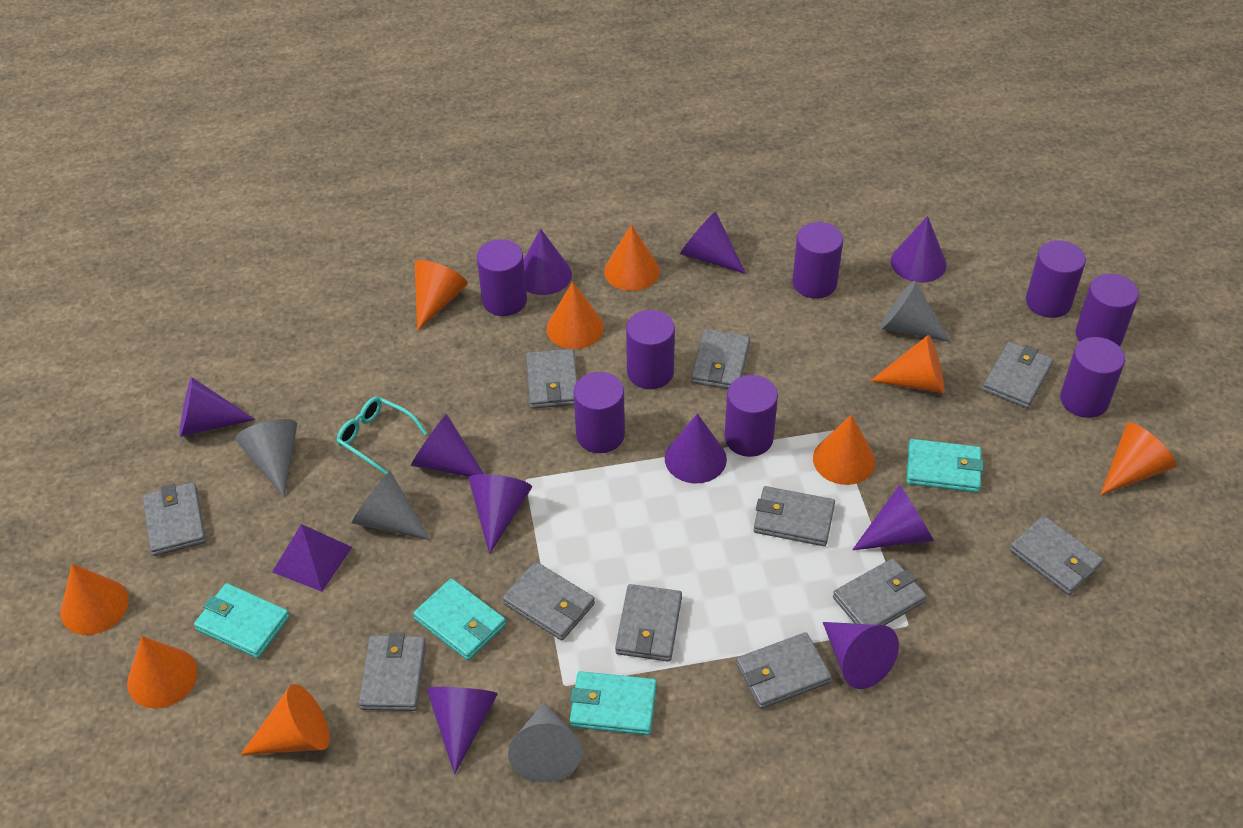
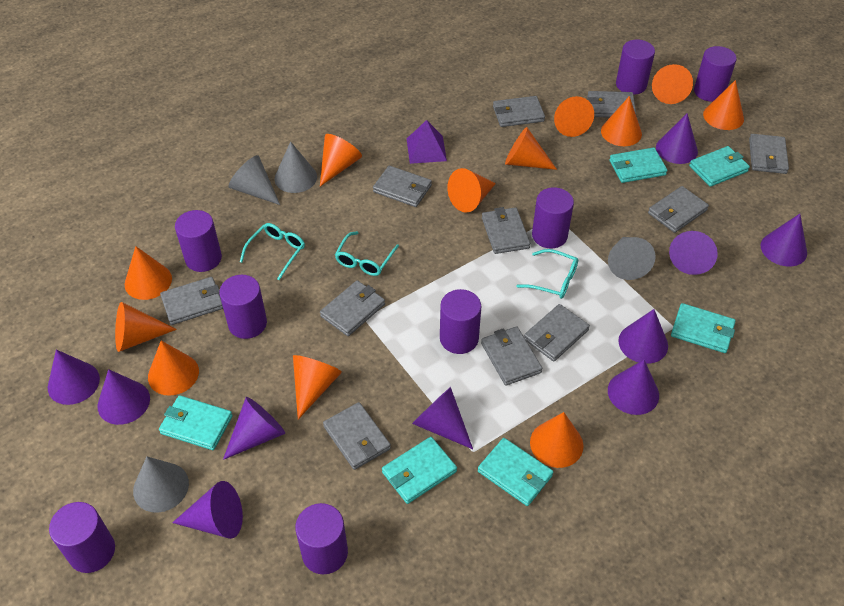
orange cone: [60,563,129,635] [127,636,198,709] [241,684,330,755] [415,260,468,331] [546,282,604,349] [604,225,660,291] [813,415,875,485] [870,335,944,393] [1100,422,1176,495] = 9 -> [115,302,177,352] [125,246,172,300] [148,341,199,396] [293,355,342,420] [320,134,362,186] [448,168,496,212] [505,127,557,170] [530,412,583,468] [554,96,594,137] [601,96,642,146] [652,64,693,104] [703,80,744,130] = 12
turquoise glasses: [337,397,427,475] = 1 -> [240,223,305,280] [335,231,399,276] [516,249,578,299] = 3
turquoise wallet: [194,583,290,658] [413,578,506,660] [570,671,657,735] [907,439,984,493] = 4 -> [159,395,233,450] [382,437,457,504] [478,438,553,506] [609,147,668,183] [671,303,736,353] [689,146,750,187] = 6

